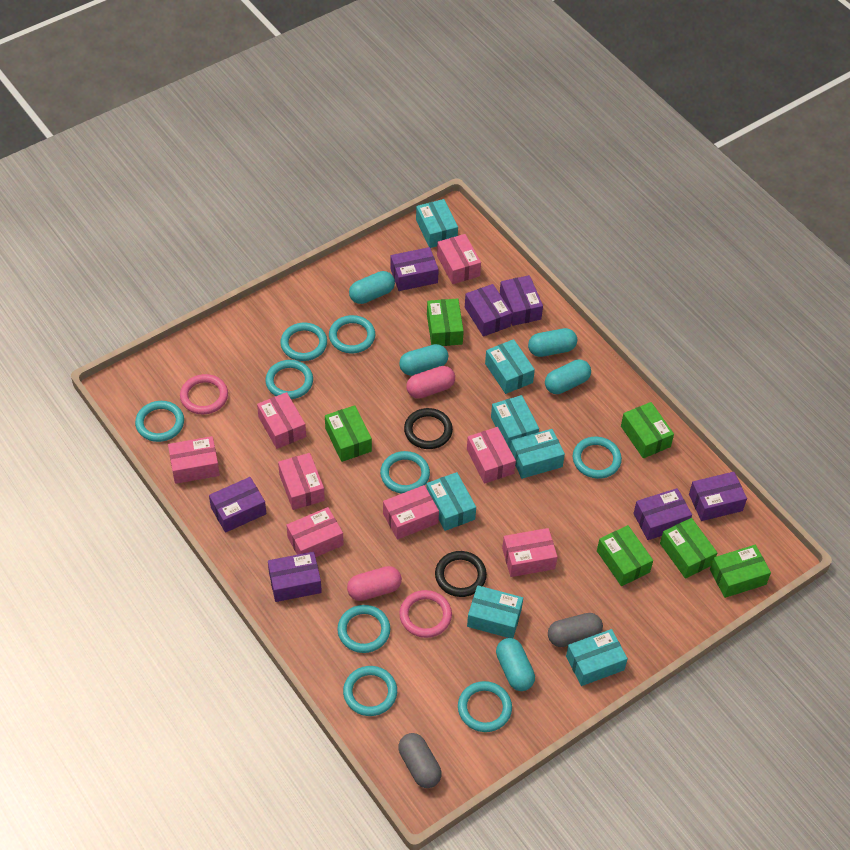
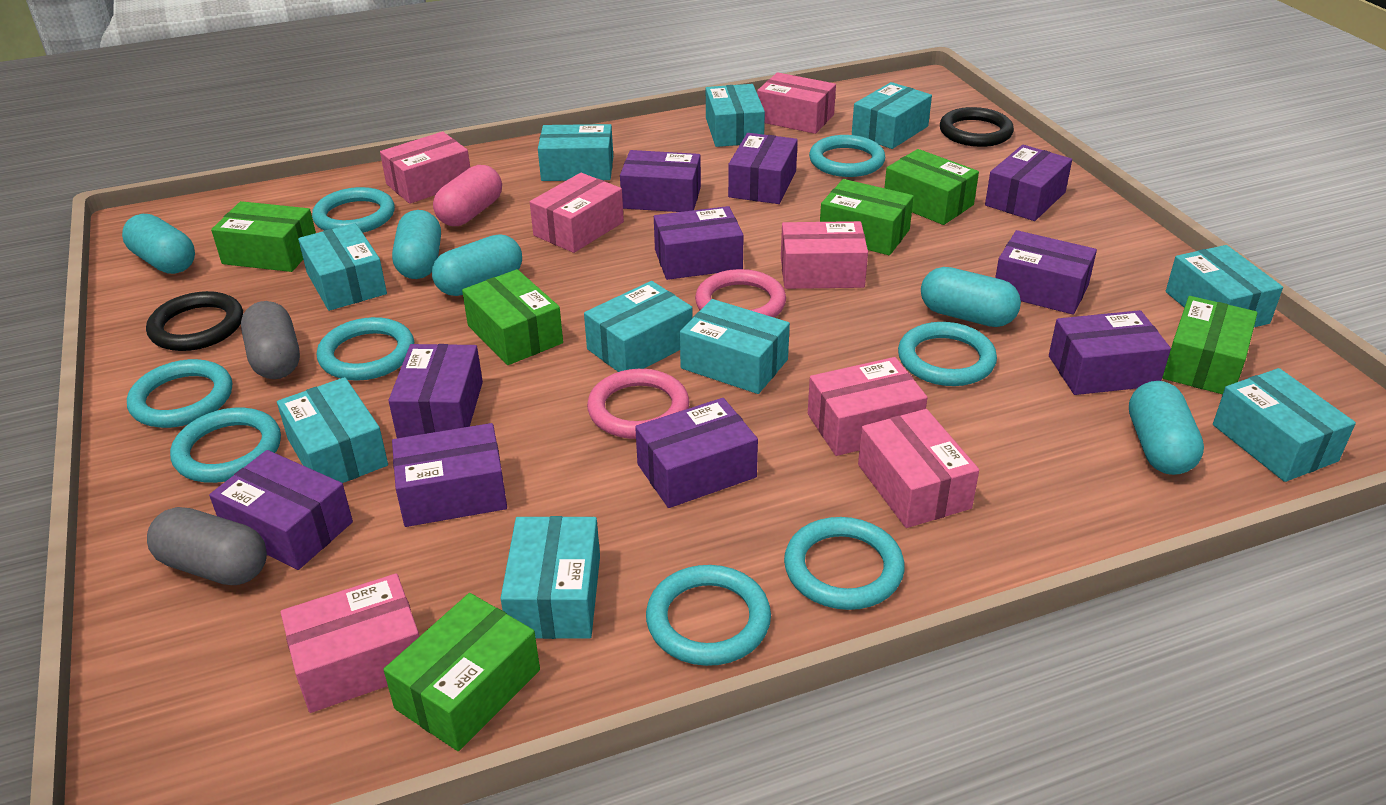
pink box: [168,436,220,484] [257,392,306,449] [278,453,325,510] [286,507,344,557] [383,485,439,540] [437,234,481,284] [467,427,516,484] [502,528,557,577] = 8 -> [280,574,420,713] [380,132,470,204] [530,173,624,253] [757,72,836,134] [781,221,868,289] [808,357,927,456] [858,409,979,528] = 7
pink capsule: [347,566,402,601] [406,366,455,399] = 2 -> [433,165,502,226] = 1
purple box: [209,477,266,533] [268,552,322,602] [390,247,439,291] [465,284,512,337] [500,275,543,326] [633,488,692,540] [689,472,747,521] = 7 -> [209,450,353,570] [388,344,483,438] [392,423,507,527] [620,150,701,212] [635,398,758,508] [654,206,744,280] [728,133,798,204] [985,145,1072,221] [995,230,1097,315] [1049,310,1171,395] = 10
turquoise box: [416,199,458,248] [426,472,476,531] [467,585,523,638] [485,339,535,394] [491,395,539,449] [510,429,565,479] [566,629,628,686] = 7 -> [277,377,388,483] [298,223,387,311] [500,516,600,639] [538,124,613,181] [584,281,693,372] [680,299,790,394] [706,84,765,147] [852,82,932,149] [1166,245,1283,327] [1213,368,1356,482] = 10
turquoise ring: [135,401,184,442] [266,360,313,399] [280,323,327,361] [329,315,375,353] [337,605,391,653] [343,666,397,716] [380,451,430,494] [458,681,512,732] [573,437,622,479] = 9 -> [127,359,232,428] [170,408,281,483] [312,187,395,233] [317,317,414,381] [646,565,771,666] [784,517,905,610] [809,135,885,177] [898,322,997,386] = 8

